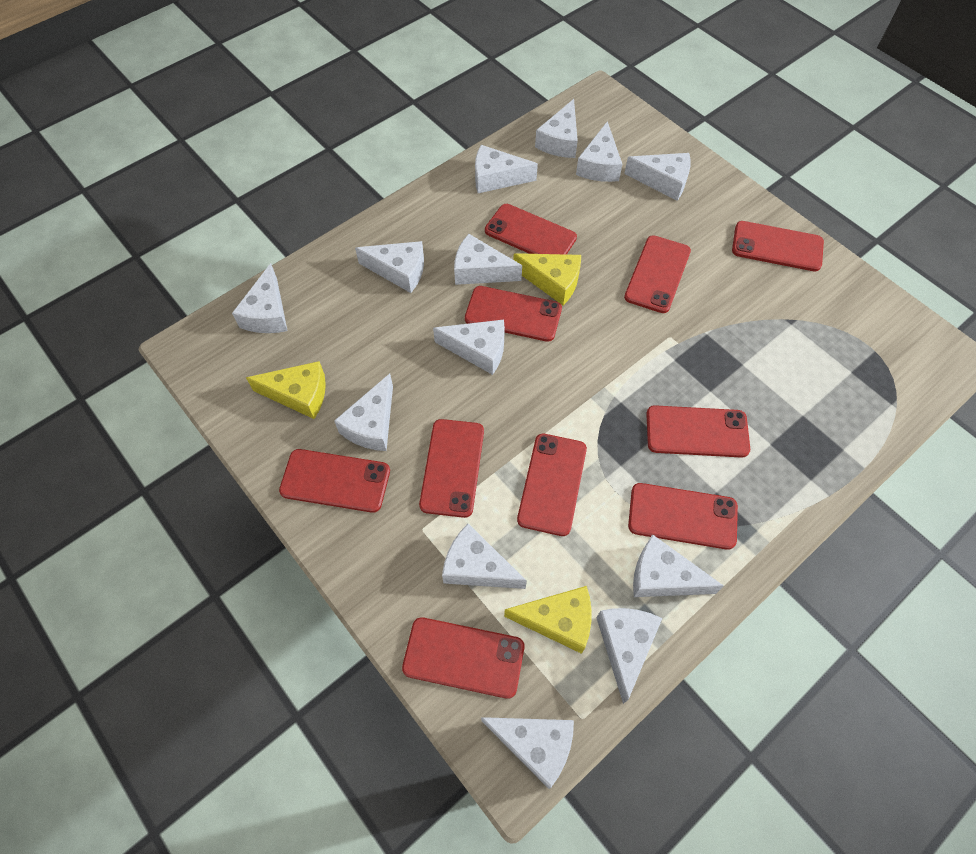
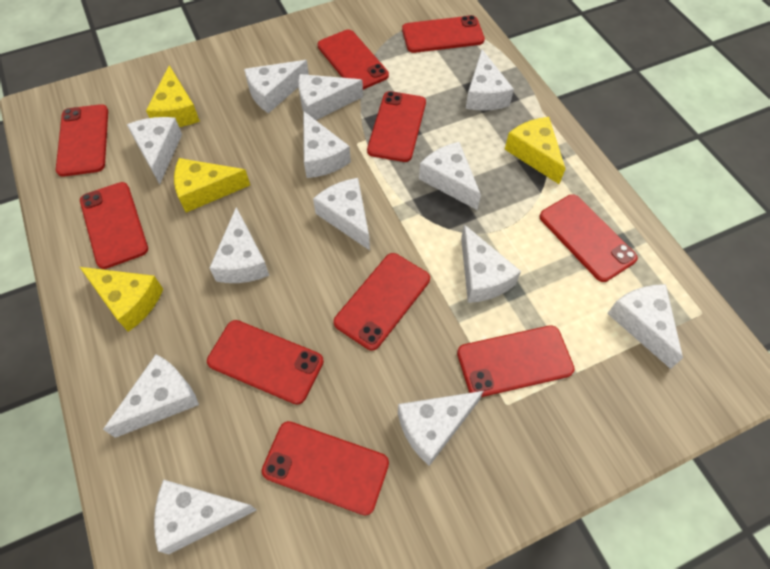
yellow cheese: [246,361,326,419] [504,586,592,654] [513,253,581,305] = 3 -> [80,267,163,332] [146,65,200,127] [174,158,250,213] [505,117,566,184] = 4

